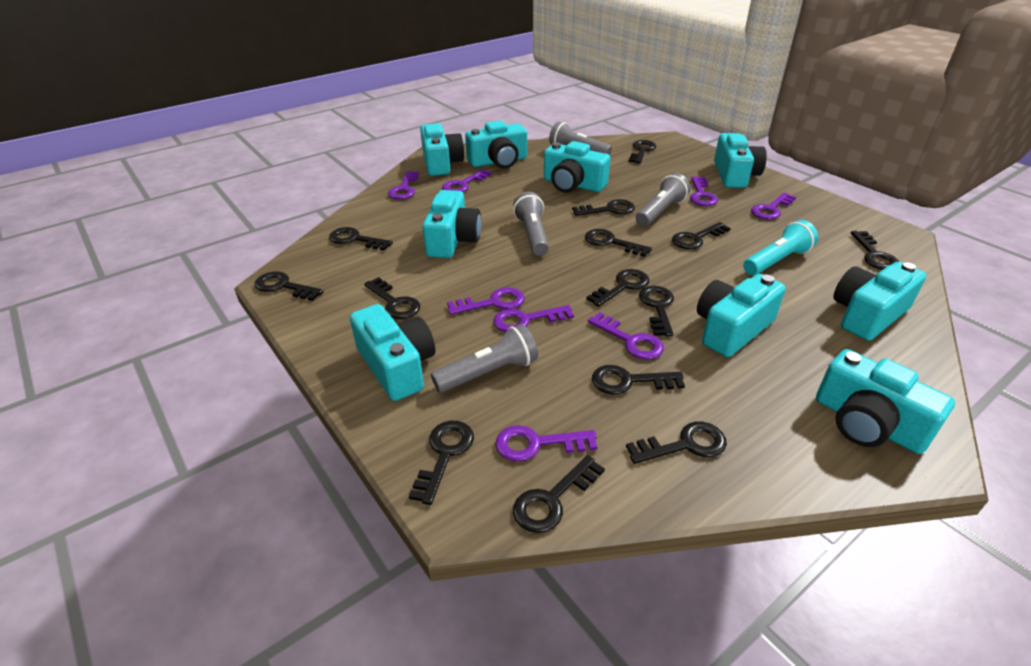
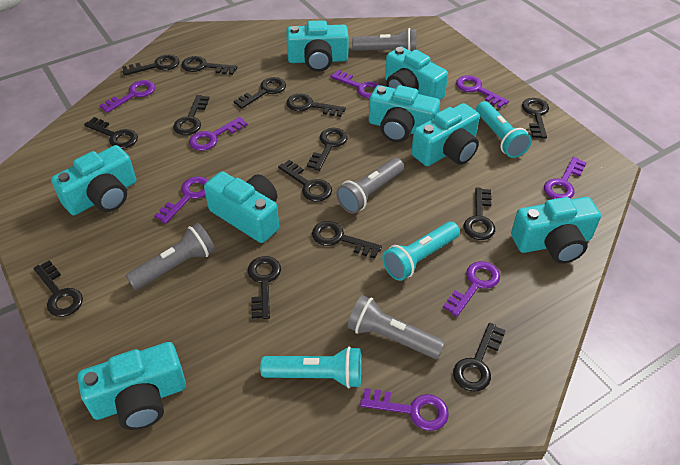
turquoise camera: [350,304,435,401] [420,123,464,176] [423,190,481,258] [465,121,527,169] [544,141,610,193] [697,274,786,357] [714,133,767,188] [816,349,955,454] [833,262,926,341] = 9 -> [51,145,136,215] [78,342,186,430] [204,171,279,243] [286,20,349,72] [369,85,440,142] [385,46,448,100] [411,103,480,166] [511,197,601,264] = 8
turquoise flashlight: [743,220,818,275] = 1 -> [260,346,361,388] [382,221,460,281] [476,101,532,158] = 3

